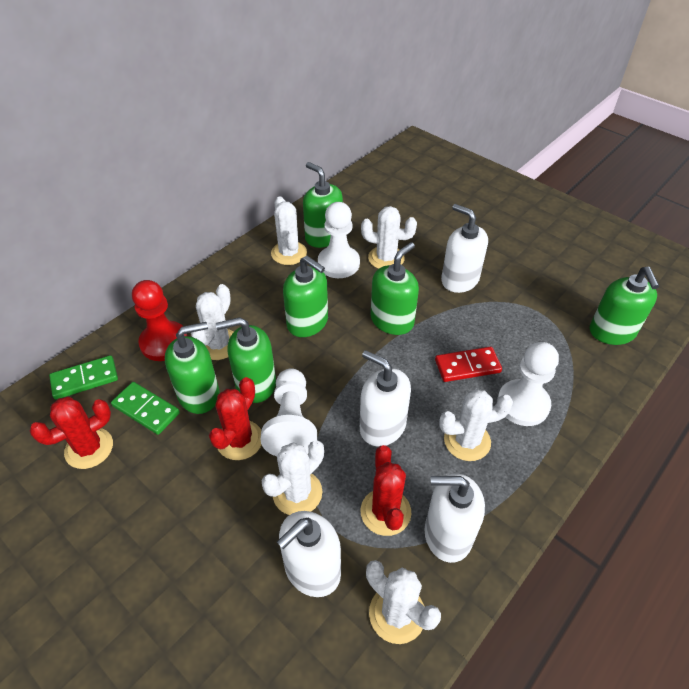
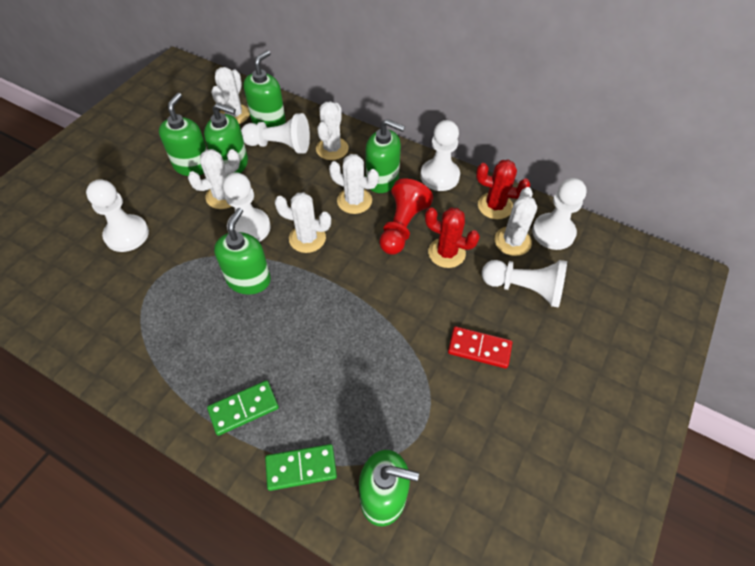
red cactus: [30,397,113,469] [209,377,262,460] [360,445,411,536] = 3 -> [425,207,480,268] [476,160,530,219] = 2
white pawn: [260,368,317,456] [318,202,360,278] [497,342,559,426] = 3 -> [86,179,149,252] [223,173,271,242] [241,113,310,154] [420,120,460,191] [482,260,567,308] [532,178,587,250] = 6
white soap dispenser: [277,511,341,597] [360,350,411,447] [425,473,485,563] [441,204,488,293] = 4 -> none = 0

